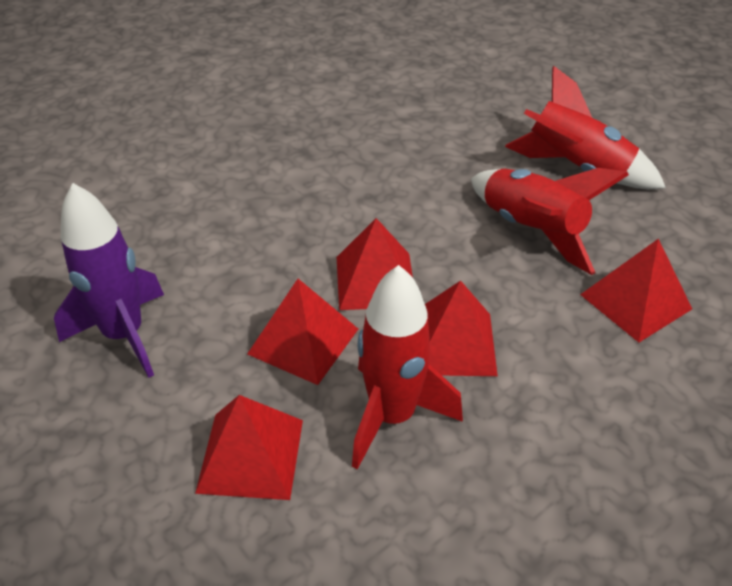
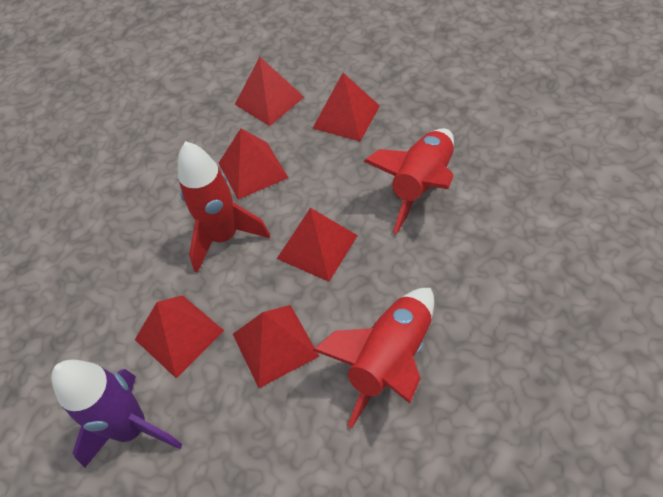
red pyramid: [195,395,303,500] [247,279,358,385] [337,218,413,310] [425,280,498,376] [580,239,692,343] = 5 -> [135,295,224,378] [219,128,289,200] [233,305,320,388] [235,57,304,126] [277,208,358,282] [312,73,380,141] = 6

